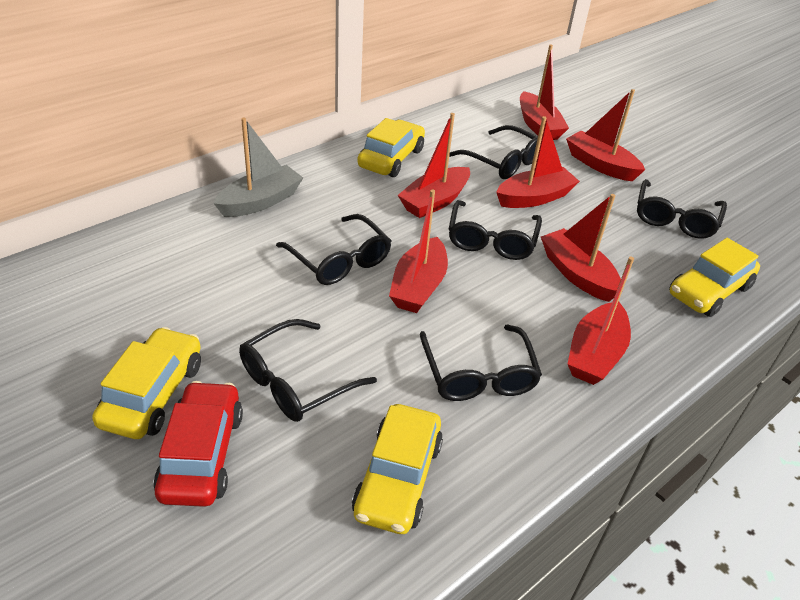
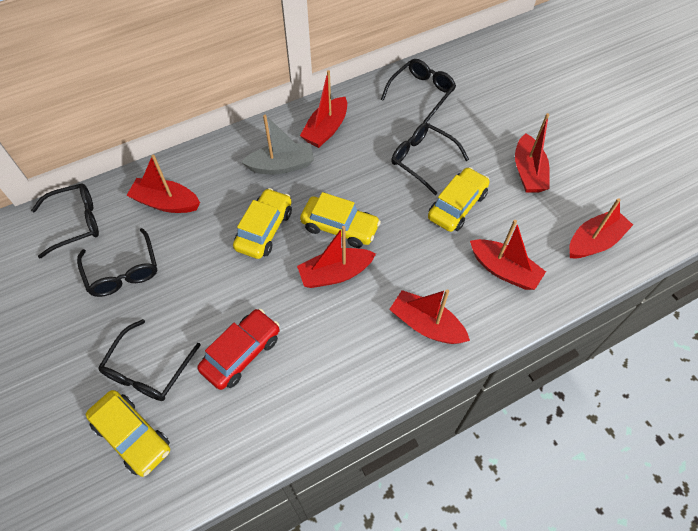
black glasses: [239,319,377,422] [276,214,391,285] [420,325,542,401] [449,125,538,179] [449,200,542,260] [637,179,727,239] = 6 -> [31,183,99,258] [77,228,157,297] [98,319,201,401] [381,59,456,123] [391,122,469,195] = 5

